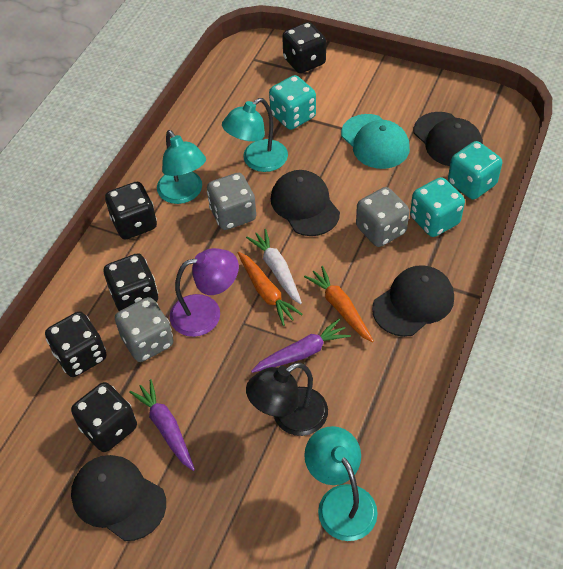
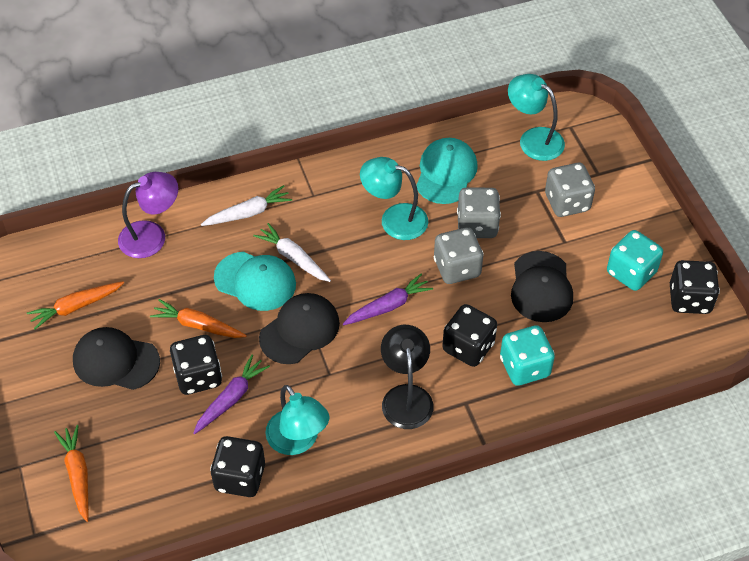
black cap: [71,455,166,541] [271,170,340,236] [372,265,454,337] [414,112,483,166] = 4 -> [73,327,160,390] [259,293,340,364] [511,251,573,322] = 3
black dice: [45,312,107,377] [71,382,137,452] [104,253,158,311] [105,182,157,240] [282,22,326,73] = 5 -> [170,335,222,395] [210,436,265,497] [442,304,497,367] [670,260,720,314] = 4
orange carrot: [238,252,303,326] [304,266,374,343] = 2 -> [27,281,124,330] [54,425,89,522] [150,299,247,338] = 3
turquoise cap: [341,114,410,169] = 1 -> [214,252,296,311] [416,138,478,204] = 2
turquoise dice: [269,75,316,130] [410,177,465,237] [448,141,502,199] = 3 -> [500,325,555,386] [607,230,663,291] = 2
white carrot: [246,229,302,304] = 1 -> [201,185,292,226] [253,223,331,282] = 2

